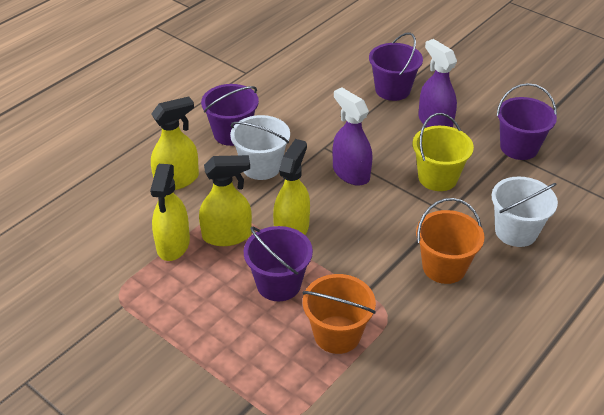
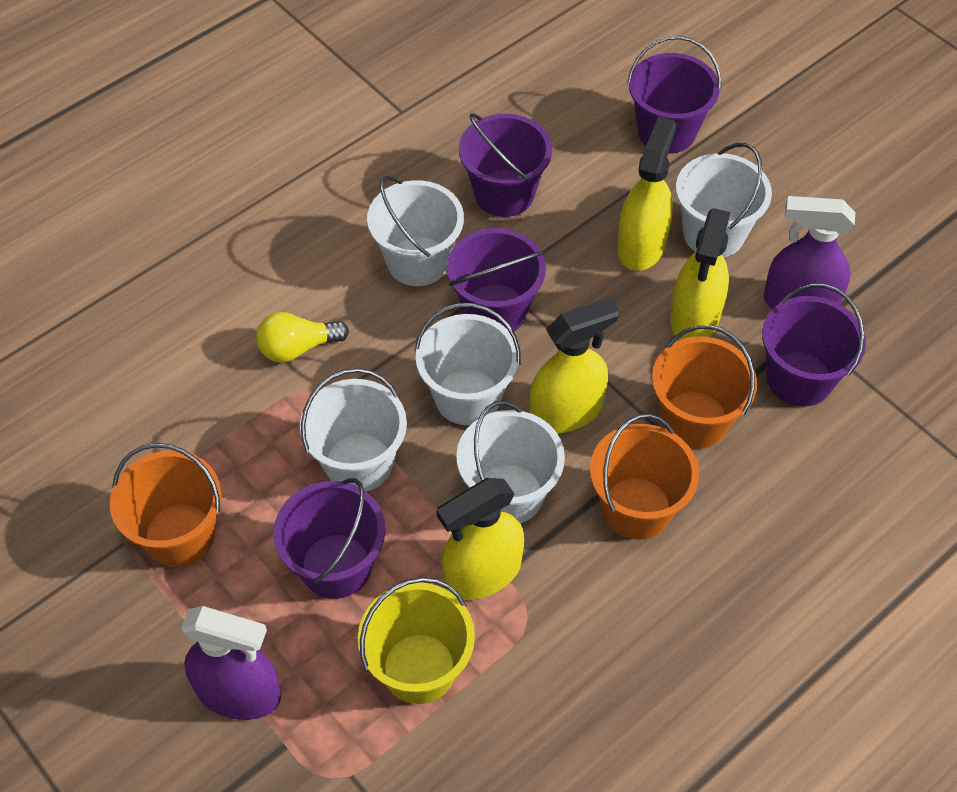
orange bucket: [303,274,376,354] [416,198,484,284] = 2 -> [110,443,221,567] [590,414,699,540] [652,325,757,449] = 3
purple bucket: [201,84,259,146] [244,226,313,301] [369,32,423,101] [497,83,557,160] = 4 -> [273,478,385,599] [447,228,546,331] [459,113,552,217] [627,36,721,154] [762,284,866,407] = 5
white bucket: [230,115,290,180] [492,176,558,247] = 2 -> [300,368,407,492] [367,176,464,286] [415,303,521,425] [456,401,565,523] [676,143,772,257] = 5
yellow light bulb: none = 0 -> [256,312,349,363] = 1

